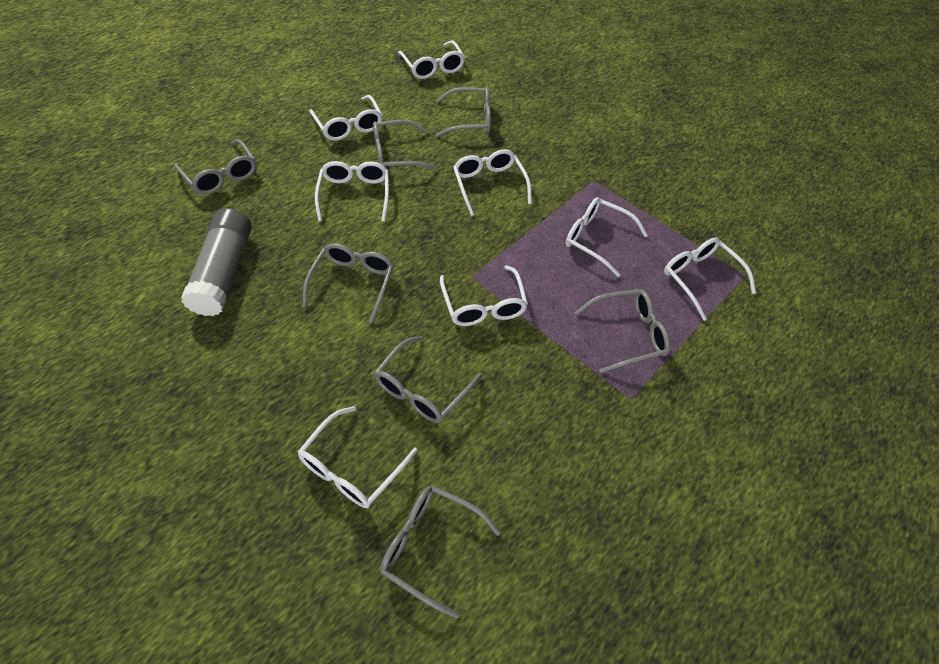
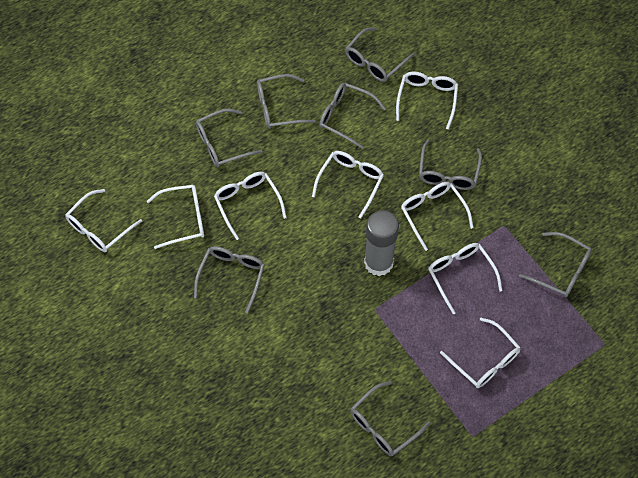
grey glasses: [174,139,256,195] [303,243,394,324] [373,120,437,171] [374,336,482,423] [380,485,501,619] [436,87,491,137] [575,289,670,373] = 7 -> [194,246,265,313] [196,109,262,167] [257,74,316,129] [319,83,386,149] [345,27,414,82] [350,381,430,456] [419,140,482,190] [519,232,592,297] = 8

